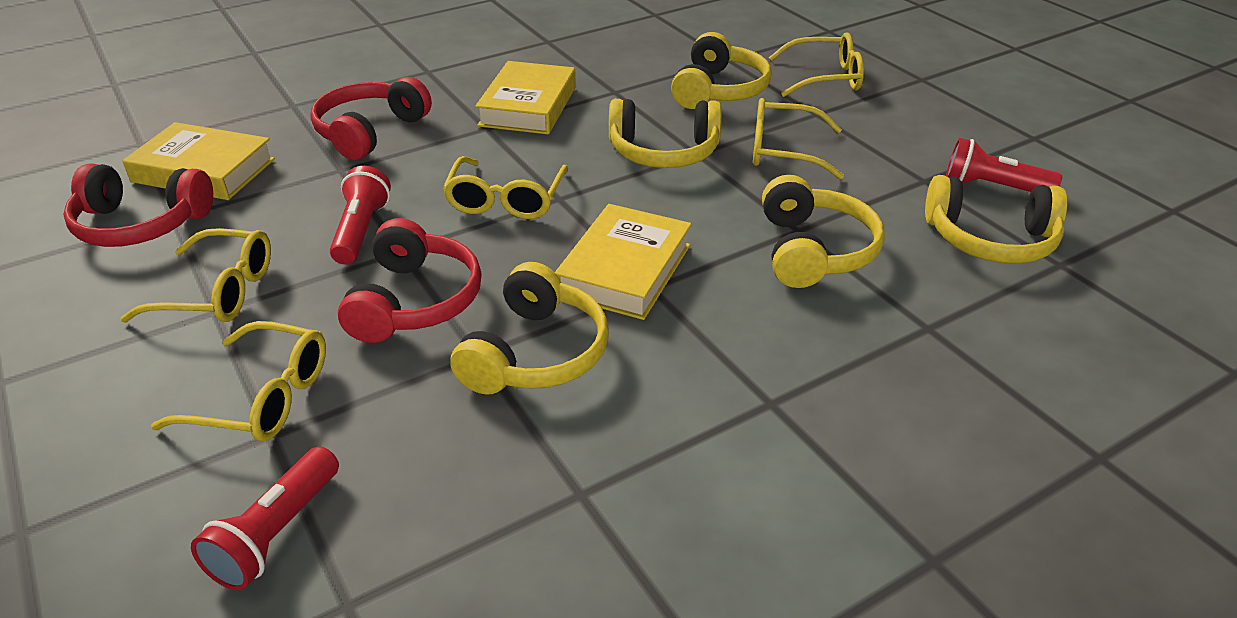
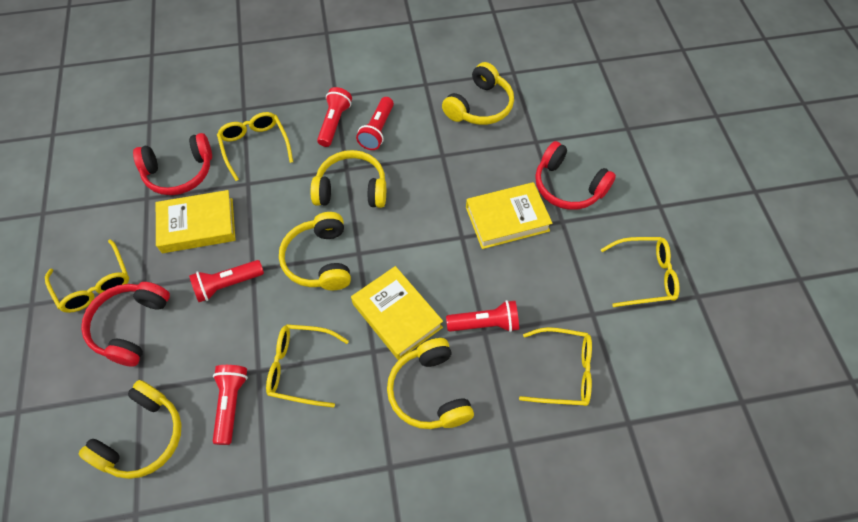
red flashlight: [191,447,339,590] [330,166,391,264] [946,138,1062,192] = 3 -> [189,260,264,302] [213,365,248,445] [317,87,352,147] [356,97,394,150] [446,300,519,332] = 5

